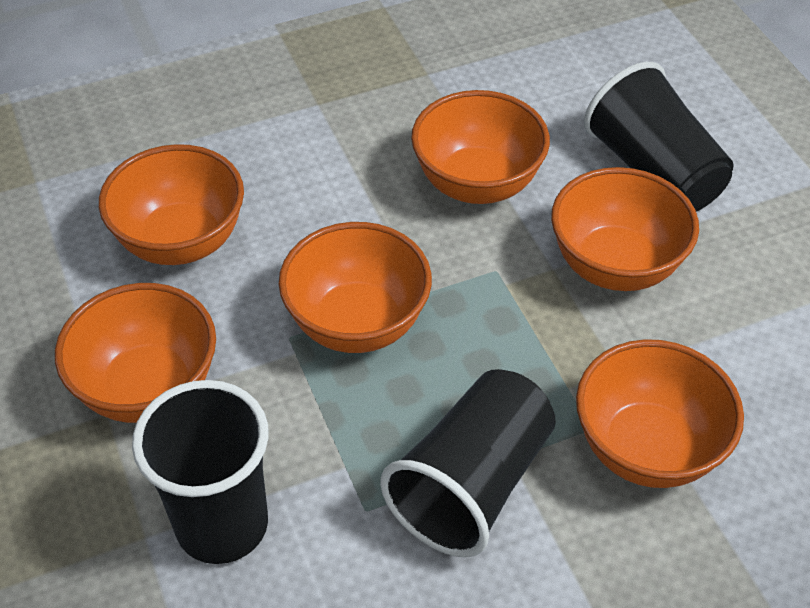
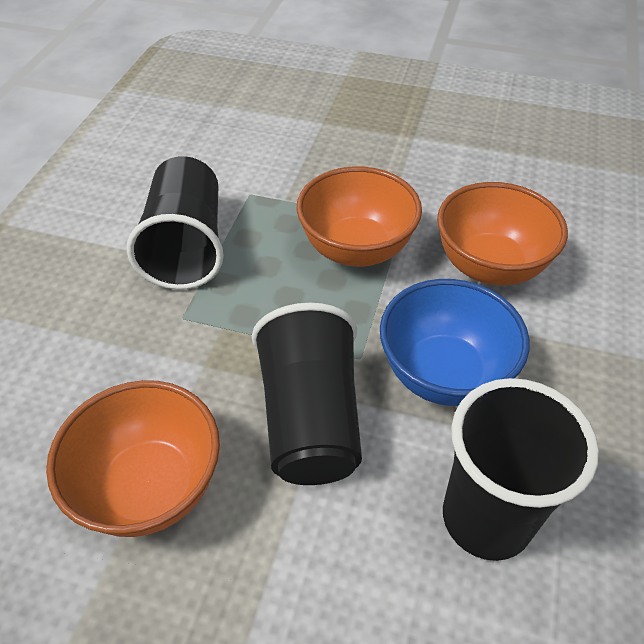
blue bowl: none = 0 -> [380,279,530,406] = 1
orange bowl: [55,283,216,423] [99,144,244,265] [279,222,432,353] [411,90,550,204] [551,167,699,291] [576,339,744,488] = 6 -> [46,380,220,537] [296,166,422,267] [437,182,568,285] = 3

